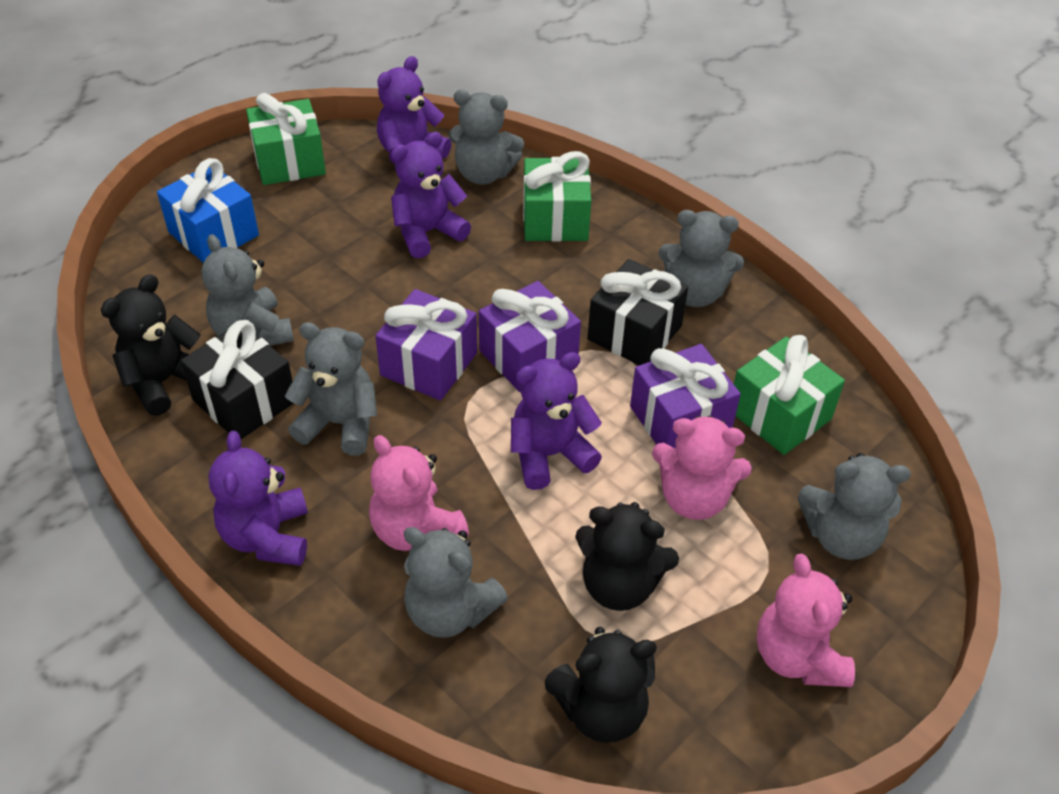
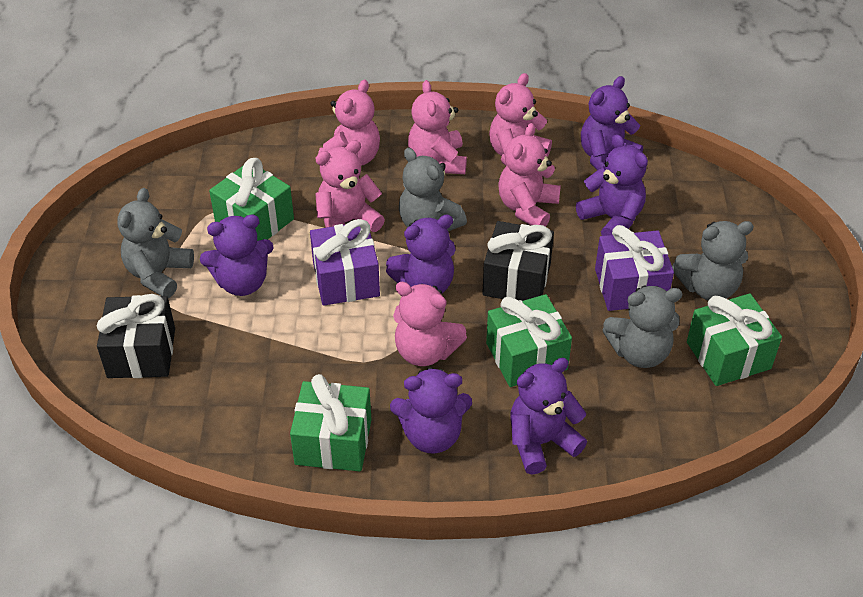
black teddy bear: [101,274,201,416] [545,627,657,743] [575,502,679,611] = 3 -> none = 0
blue gift: [157,158,259,263] = 1 -> none = 0
green gift: [246,93,326,185] [523,151,591,242] [734,335,845,455] = 3 -> [209,158,294,241] [290,374,371,471] [486,294,572,387] [687,293,782,386] = 4
grey teddy bear: [202,234,294,346] [285,322,377,455] [404,527,508,638] [449,90,524,185] [658,210,744,307] [798,453,911,560] = 6 -> [117,188,194,298] [399,148,467,231] [602,286,682,368] [672,221,754,300] = 4
pink teddy bear: [369,435,469,551] [652,416,752,520] [757,554,855,687] = 3 -> [315,140,385,232] [318,79,380,166] [393,282,467,366] [408,80,467,174] [489,73,552,166] [498,123,561,227] = 6
purple gift: [375,289,477,401] [479,281,581,392] [630,344,741,448] = 3 -> [310,219,380,306] [595,225,674,311] = 2
purple teddy bear: [208,431,308,566] [377,56,451,165] [391,132,471,259] [511,352,602,490] = 4 -> [200,215,274,296] [386,215,456,293] [390,367,472,454] [510,358,587,474] [576,134,648,236] [581,76,643,170] = 6

